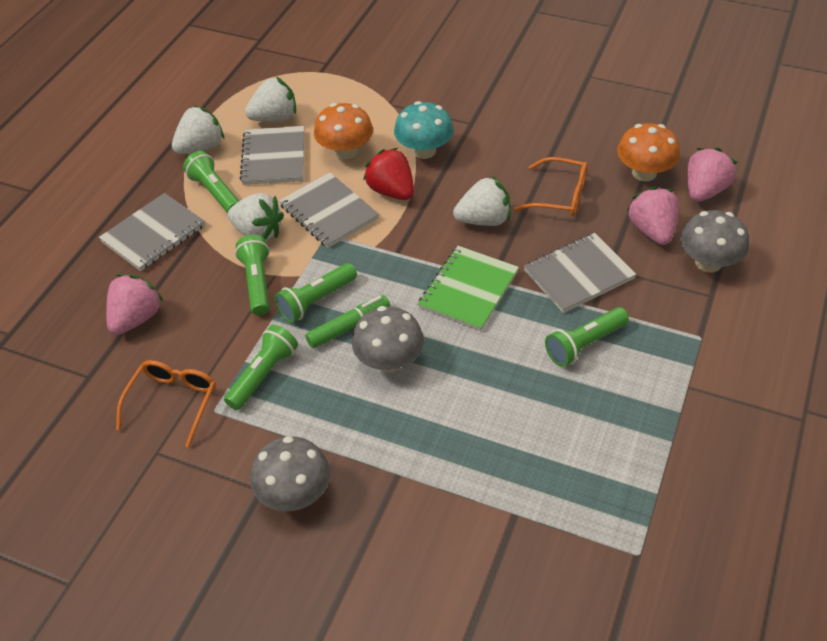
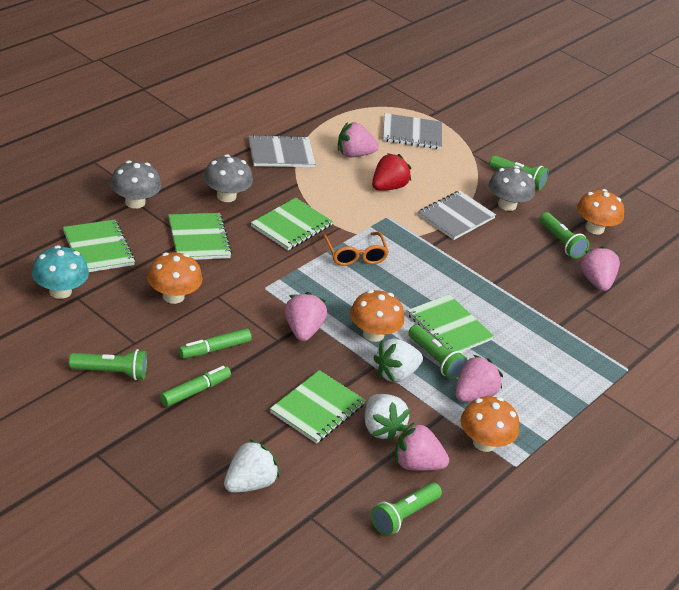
green marker: [305,295,390,349] = 1 -> [160,366,231,407] [179,328,252,359] = 2
green notebook: [418,246,519,331] = 1 -> [63,220,135,272] [168,213,232,260] [251,198,333,250] [270,370,366,444] [407,294,494,352] = 5
grey notebook: [99,193,205,271] [240,126,304,185] [279,172,379,248] [524,233,637,313] = 4 -> [249,135,316,167] [383,113,442,149] [418,191,496,240] = 3
orange glasses: [116,360,216,447] [514,157,588,216] = 2 -> [322,232,389,266] = 1
orange mushroom: [314,103,373,160] [617,123,680,182] = 2 -> [147,252,202,304] [350,290,405,342] [461,396,519,452] [577,189,624,235] = 4
pink strawberry: [106,274,163,335] [627,186,679,245] [687,148,737,202] = 3 -> [285,292,327,342] [338,122,379,157] [395,422,449,471] [455,355,503,402] [580,246,620,291] = 5
white strawberry: [172,106,224,154] [228,193,284,241] [245,77,296,122] [453,176,511,226] = 4 -> [224,439,279,493] [365,394,410,442] [373,338,423,382] = 3

